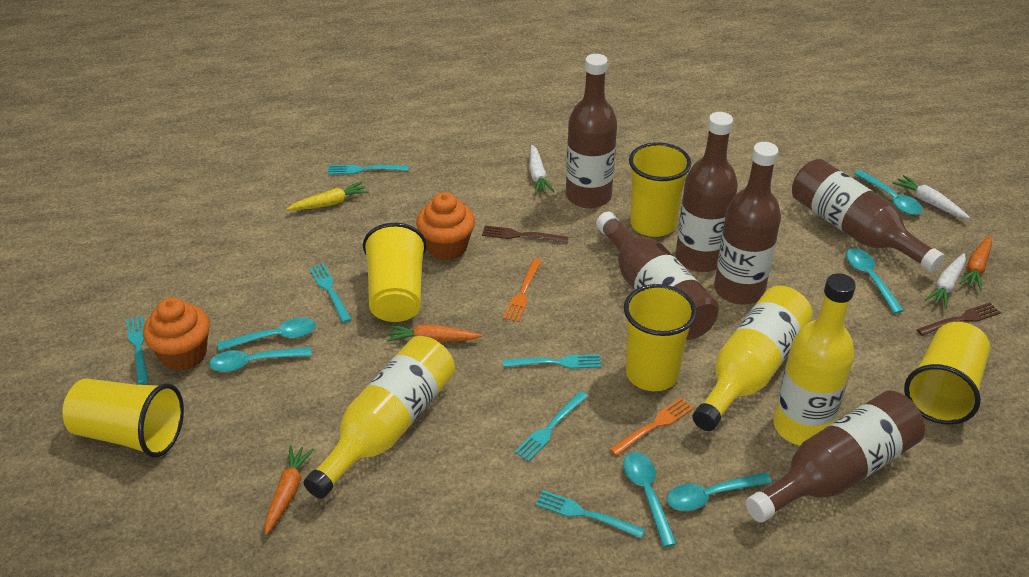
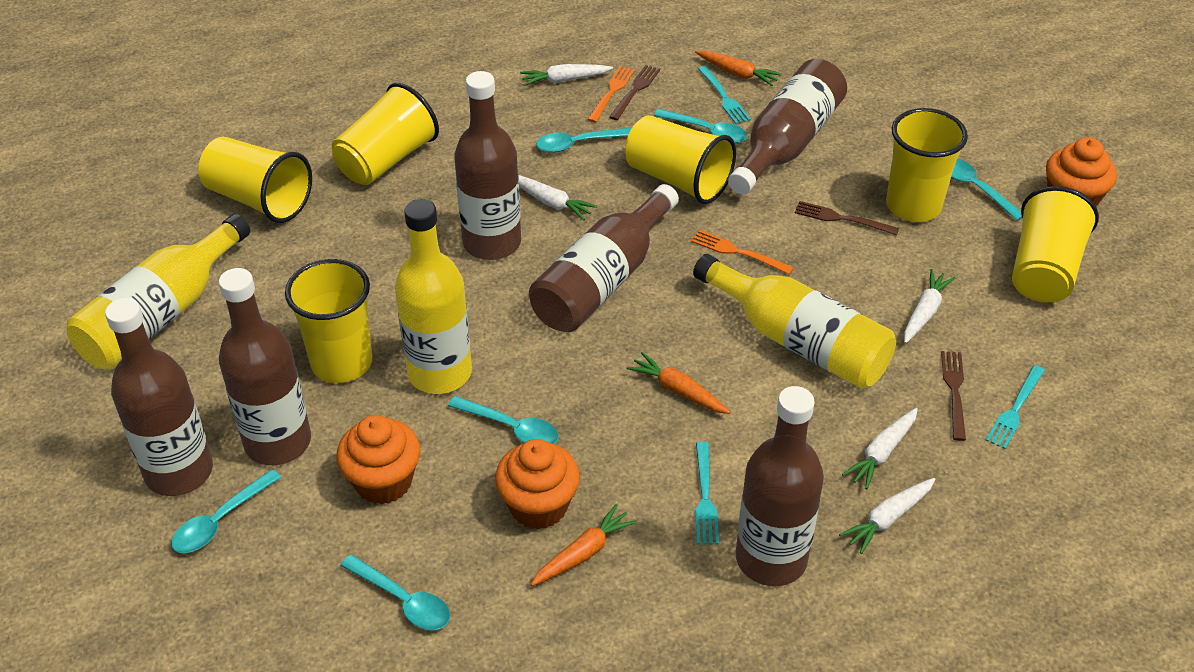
brown fork: [482,225,569,243] [917,302,1001,336] = 2 -> [609,65,660,120] [795,201,899,235] [941,351,966,441] = 3
orange cupcake: [143,297,210,371] [416,192,475,260] = 2 -> [336,415,420,505] [495,439,580,529] [1046,137,1117,207] = 3
turquoise fork: [126,316,149,385] [309,263,352,323] [328,165,409,175] [503,354,601,369] [514,391,588,461] [536,490,645,538] = 6 -> [695,442,719,545] [698,66,751,124] [986,365,1045,449] = 3
white carrot: [529,145,554,194] [893,175,970,219] [925,253,966,308] = 3 -> [518,175,597,220] [520,64,613,86] [839,478,935,554] [842,408,918,489] [904,269,955,344] = 5
yellow carrot: [286,181,369,210] = 1 -> none = 0
yellow cup: [62,378,184,458] [363,223,426,322] [624,284,697,391] [629,142,691,237] [904,322,990,425] = 5 -> [198,137,312,223] [285,259,373,383] [332,83,439,185] [625,115,736,204] [886,108,968,222] [1012,186,1099,302] = 6

